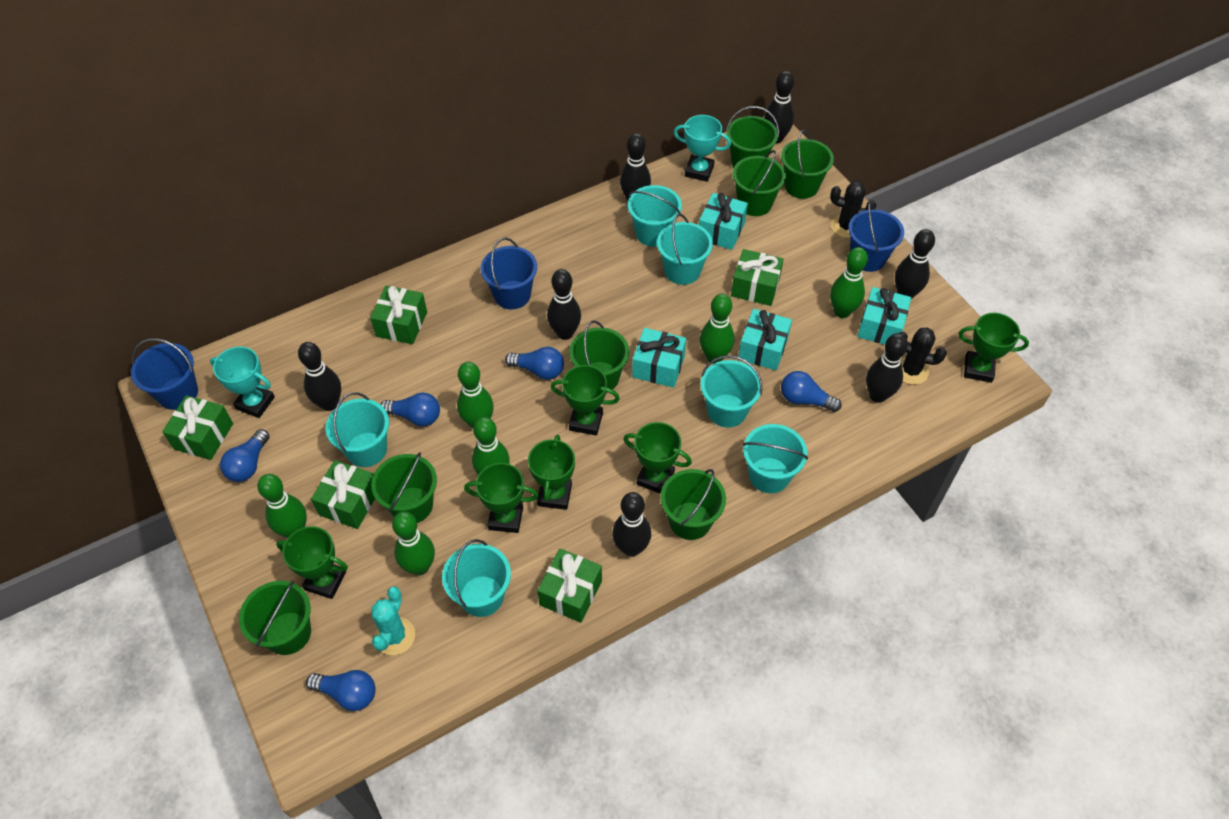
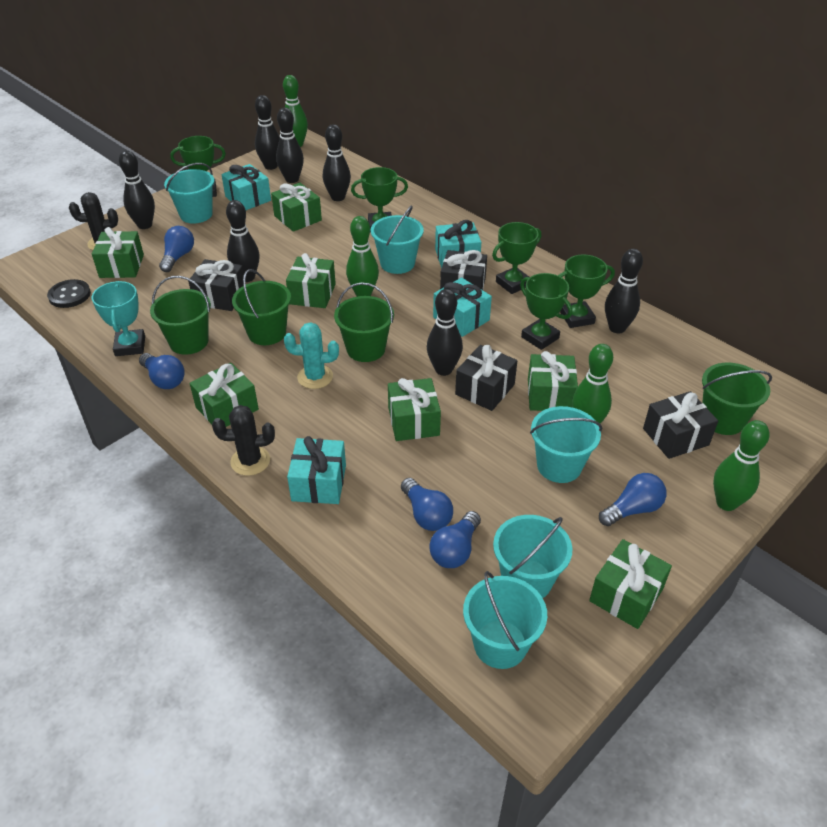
black button: none = 0 -> [47,279,91,308] = 1
black gift: none = 0 -> [188,259,244,311] [440,250,487,290] [455,345,517,411] [643,391,718,459] = 4
blue bucket: [131,338,198,410] [481,237,537,309] [848,201,904,272] = 3 -> none = 0
green bowling pin: [257,474,307,538] [392,511,435,576] [457,362,494,429] [472,417,510,475] [700,294,735,364] [830,247,868,318] = 6 -> [283,75,308,147] [346,216,379,297] [572,344,613,424] [713,420,769,511] = 4
green bucket: [239,581,311,655] [371,452,437,523] [569,321,629,393] [660,469,726,540] [726,106,779,168] [733,150,786,216] [781,129,834,199] = 7 -> [150,276,211,355] [232,269,291,345] [334,282,394,362] [702,363,772,435] = 4
green gift: [162,395,233,460] [311,460,375,529] [370,286,427,344] [537,548,602,623] [731,249,784,306] = 5 -> [92,227,144,278] [190,363,259,427] [271,183,322,232] [286,253,336,308] [388,378,441,441] [528,351,578,411] [589,539,672,629] = 7
green trophy: [276,526,348,599] [464,463,539,533] [528,435,575,510] [551,365,620,435] [624,422,692,494] [958,313,1029,383] = 6 -> [170,136,226,197] [351,167,408,232] [492,222,541,294] [520,273,572,350] [558,254,615,328] = 5
turquoise bucket: [325,392,389,467] [442,539,511,617] [628,185,682,247] [657,214,713,285] [701,355,763,428] [743,424,808,493] = 6 -> [164,163,214,223] [371,205,424,274] [463,571,547,669] [493,515,573,598] [530,406,602,483] = 5
turquoise trophy: [210,347,275,418] [674,115,731,182] = 2 -> [92,281,145,356] = 1

